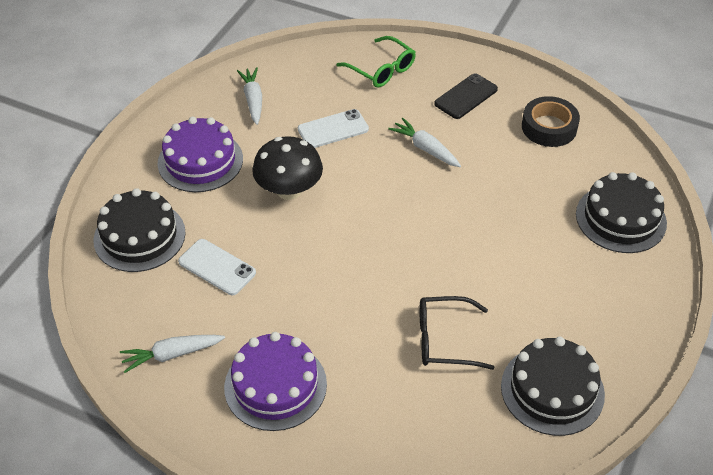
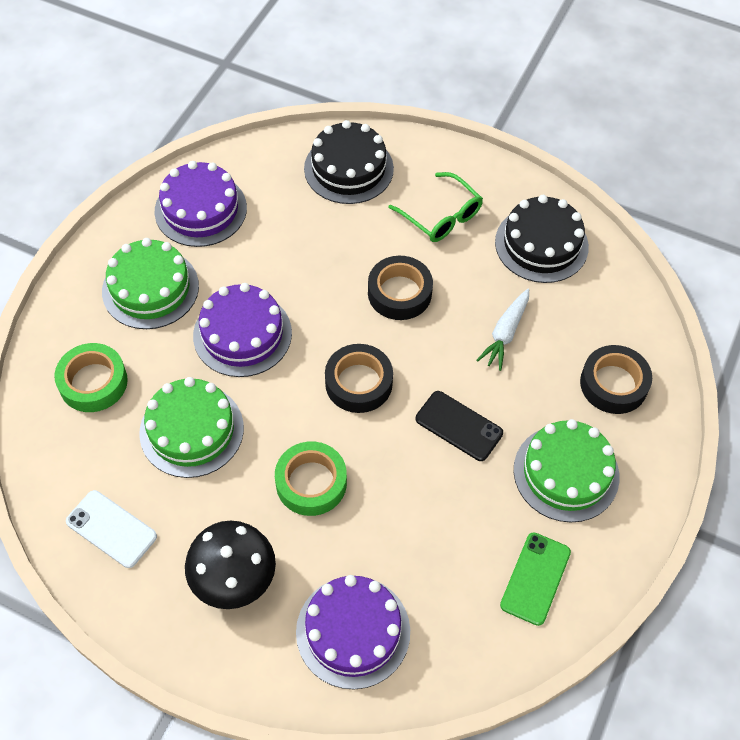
black cake: [94,188,186,272] [501,337,605,436] [576,172,667,253] = 3 -> [304,120,394,204] [495,195,589,283] = 2
black glasses: [420,296,495,370] = 1 -> none = 0
black tape: [522,96,580,147] = 1 -> [325,344,393,413] [368,256,433,320] [580,345,652,414] = 3
green cake: none = 0 -> [102,238,199,329] [139,377,244,478] [514,419,619,522] = 3
green phone: none = 0 -> [500,533,571,626] = 1
green tape: none = 0 -> [54,343,128,412] [275,441,347,516] = 2
purple cake: [157,117,243,192] [224,332,327,431] = 2 -> [155,161,247,247] [193,283,292,377] [296,575,410,689] = 3
white carrot: [120,335,225,373] [237,67,262,125] [388,118,461,167] = 3 -> [476,289,529,371] = 1
white phone: [178,239,256,295] [298,109,369,148] = 2 -> [66,490,157,568] = 1

